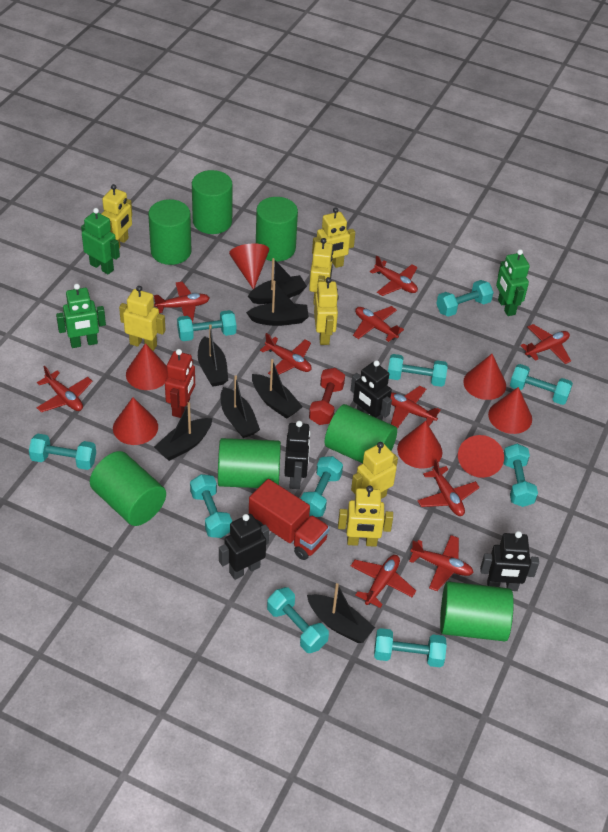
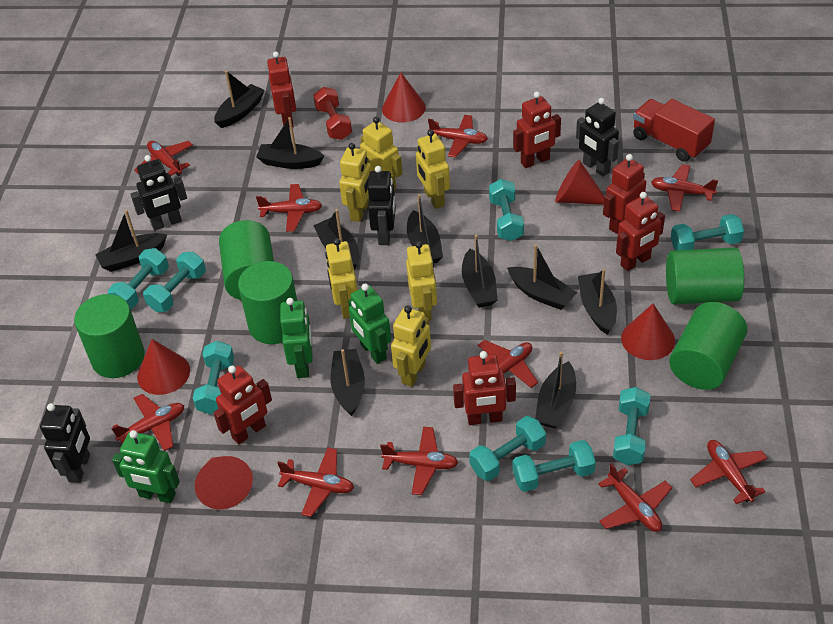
black boat: [154,402,212,461] [198,324,228,387] [220,376,260,438] [246,281,309,326] [248,258,307,304] [252,359,303,419] [307,583,375,643] = 7 -> [95,210,167,272] [214,70,265,128] [256,117,324,169] [313,209,359,270] [330,349,365,416] [407,194,443,263] [462,235,497,308] [507,244,577,310] [535,352,576,429] [578,269,617,334] = 10
green cylinder: [90,451,166,526] [148,199,192,265] [192,170,233,234] [218,438,281,488] [256,197,298,261] [324,404,397,463] [440,581,514,641] = 7 -> [74,294,145,378] [219,220,274,300] [238,261,297,344] [666,247,744,304] [669,302,747,390] = 5
red cone: [113,397,158,445] [126,343,168,390] [229,243,269,289] [397,421,443,468] [458,435,504,478] [463,354,506,400] [488,387,532,434] = 7 -> [137,339,190,395] [195,456,253,509] [382,73,426,123] [555,160,605,205] [621,304,675,360] = 5
red robot: [165,349,195,418] = 1 -> [213,366,272,444] [267,51,296,128] [453,351,516,425] [513,91,561,168] [603,154,646,234] [616,192,665,271] = 6
turquoise dumbbell: [29,434,96,470] [177,310,236,341] [190,474,232,538] [267,587,329,653] [301,456,343,517] [374,628,447,667] [388,354,448,387] [436,280,494,317] [504,444,538,507] [510,364,573,405] = 10 -> [108,248,169,309] [143,251,206,312] [193,341,234,414] [469,416,546,481] [489,179,524,241] [513,440,596,492] [613,387,650,465] [671,214,744,250] = 8
yellow robot: [101,184,132,248] [119,286,165,351] [309,238,333,305] [312,207,355,268] [314,277,339,345] [338,486,393,547] [351,442,398,499] = 7 -> [325,238,357,319] [339,143,372,222] [360,117,403,191] [391,305,431,387] [406,241,437,321] [416,129,450,209] = 6

